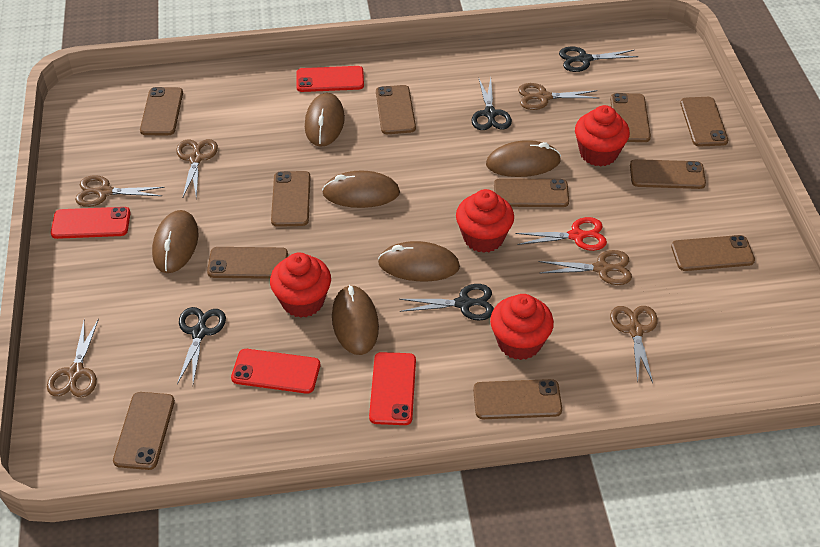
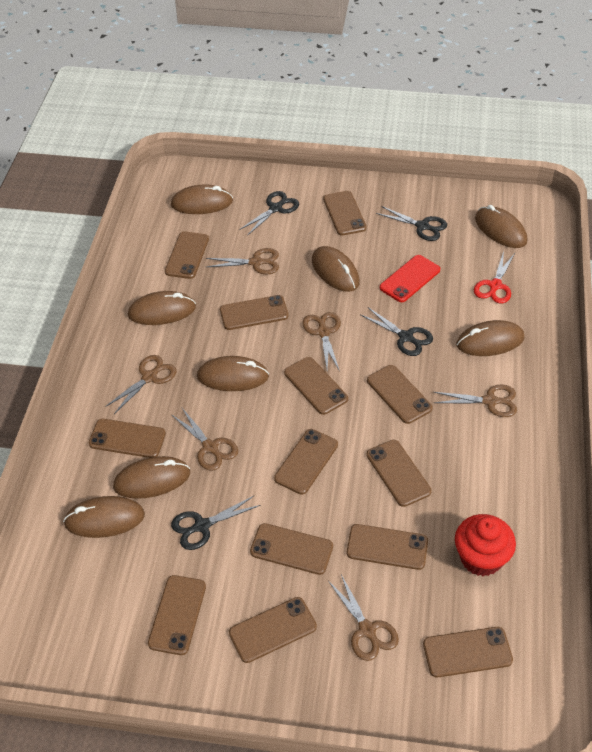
brown mouse: [152,210,198,273] [305,93,345,147] [322,171,400,208] [332,285,379,355] [378,241,460,281] [486,140,561,177] = 6 -> [63,496,145,538] [113,456,190,499] [128,291,196,325] [171,184,233,214] [197,356,269,391] [312,246,359,292] [456,320,525,356] [475,205,527,248] = 8
brown phone: [113,392,175,470] [140,87,183,135] [207,247,288,279] [271,171,310,227] [376,85,416,134] [473,379,562,419] [494,178,569,207] [610,93,651,142] [630,159,706,189] [671,235,755,271] [680,97,728,147] = 11 -> [89,419,166,458] [148,575,206,655] [165,231,209,279] [220,295,289,330] [229,597,317,663] [250,523,333,575] [274,429,338,495] [284,357,348,415] [323,191,367,236] [347,524,428,570] [366,440,432,507] [367,365,433,424] [423,627,513,677] = 13
red cupcake: [270,252,331,318] [456,189,514,253] [490,294,554,360] [575,105,630,167] = 4 -> [455,514,516,576] = 1
red phone: [51,207,131,239] [231,349,320,394] [296,66,364,92] [369,352,416,425] = 4 -> [380,255,440,302] = 1

